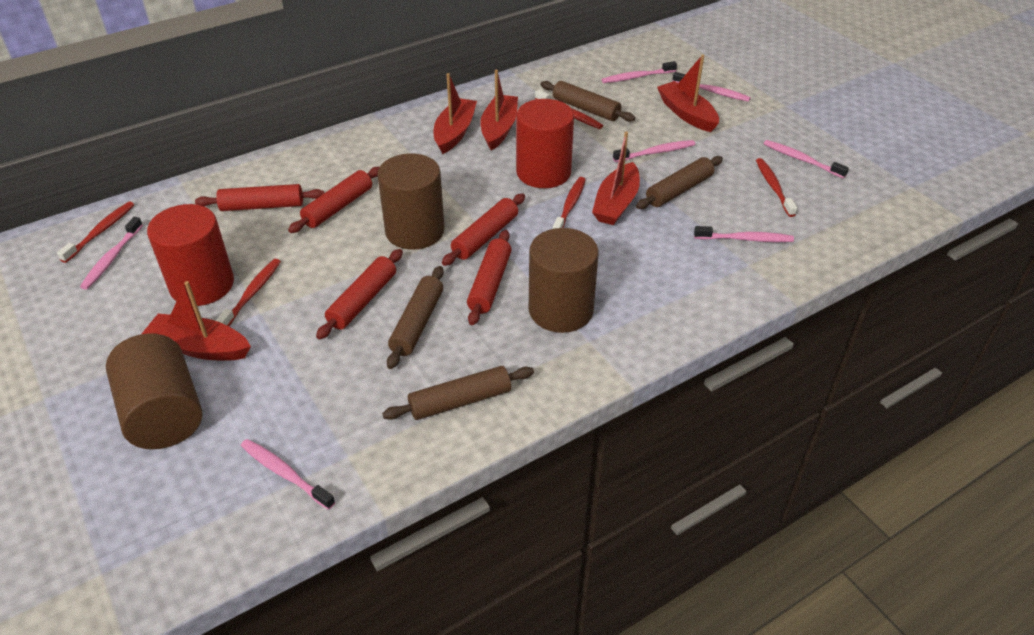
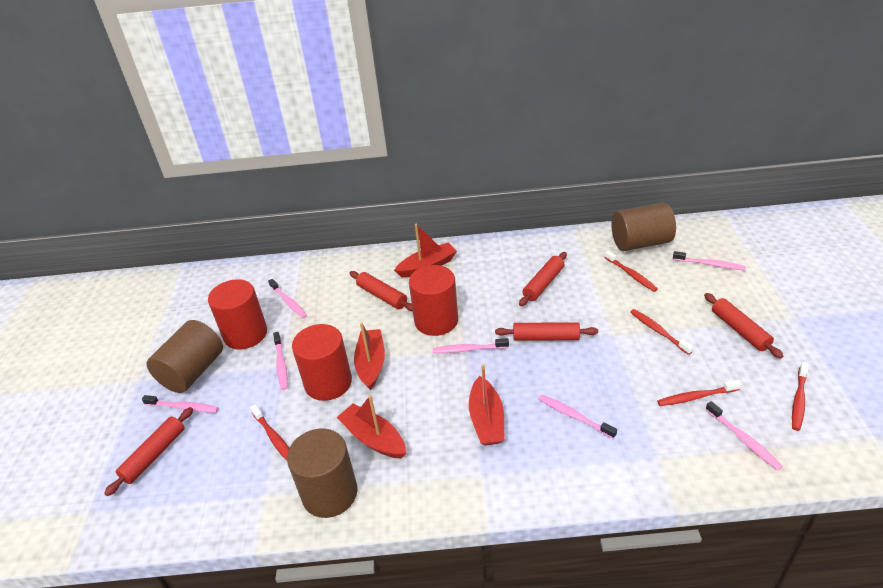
brown rolling pin: [382,366,534,420] [387,266,444,369] [540,81,635,122] [636,156,723,209] = 4 -> none = 0
red boat: [142,281,251,361] [434,73,477,154] [480,70,518,151] [592,131,640,225] [657,55,719,132] = 5 -> [337,395,406,459] [354,323,385,390] [394,224,457,278] [469,364,505,446] = 4
red cylinder: [147,204,234,306] [516,99,574,188] = 2 -> [208,279,267,349] [292,324,352,401] [409,265,458,336] = 3

